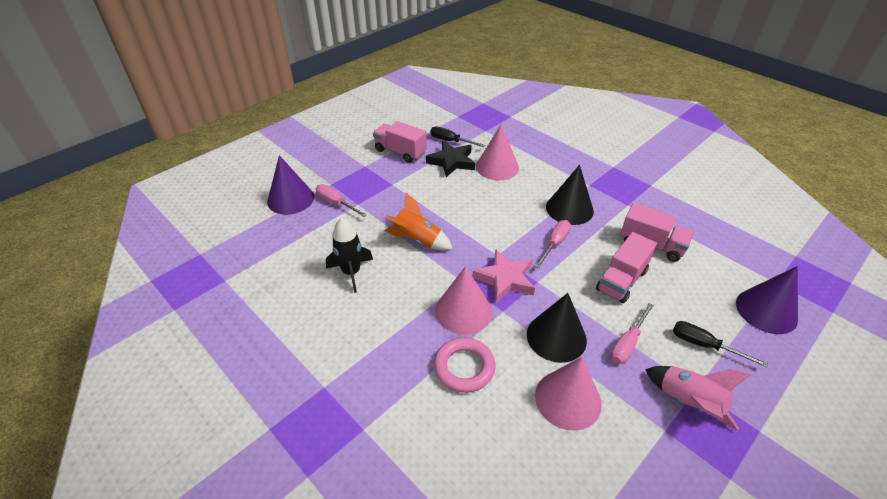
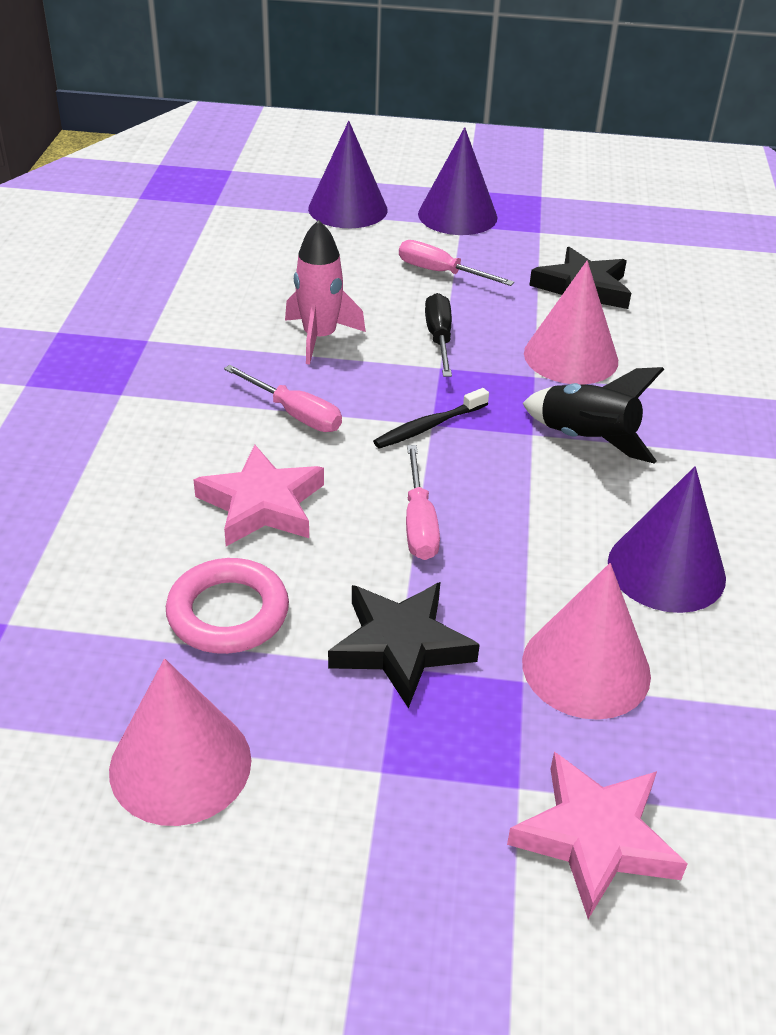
black cone: [527,293,587,363] [546,165,594,225] = 2 -> none = 0
black screwdriver: [430,126,485,147] [673,321,768,367] = 2 -> [425,293,452,377] = 1
black star: [426,141,475,177] = 1 -> [328,582,480,708] [529,247,631,309] = 2
black toothbrush: none = 0 -> [373,388,489,449] = 1
orange rocket: [384,192,453,251] = 1 -> none = 0
pink star: [473,249,535,303] = 1 -> [193,445,324,546] [507,752,688,919] = 2
pink truck: [373,121,427,163] [596,232,657,303] [620,203,694,262] = 3 -> none = 0
purple cone: [267,155,314,214] [736,266,798,334] = 2 -> [308,121,388,228] [418,127,498,235] [608,466,726,613] = 3

